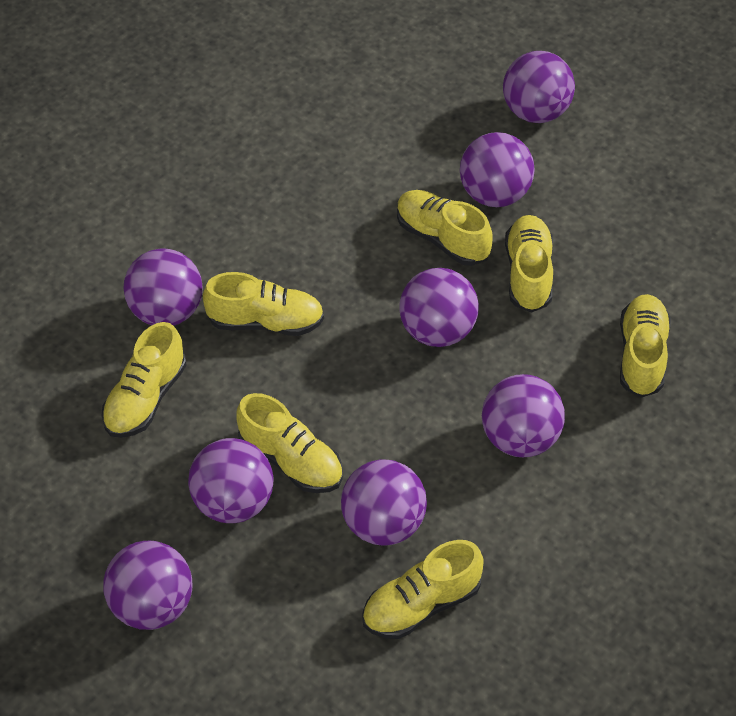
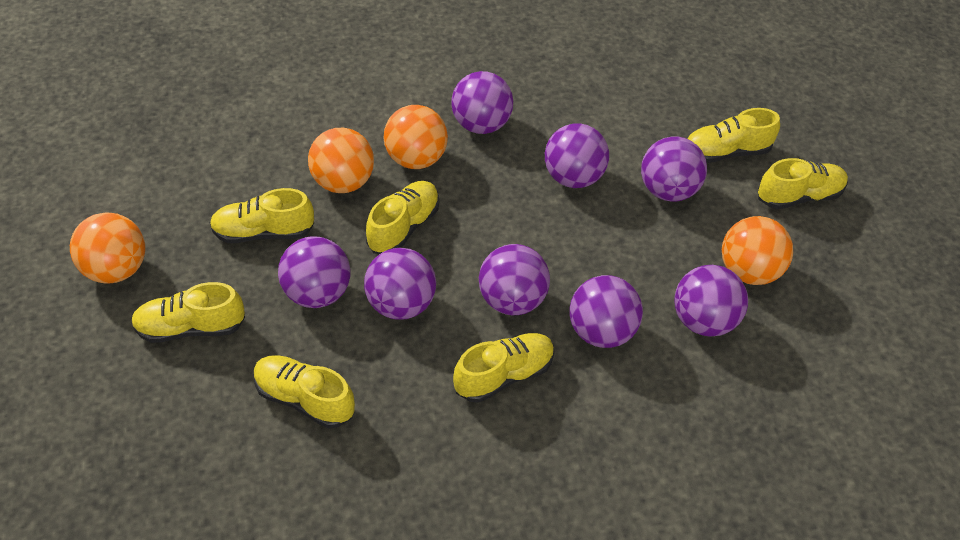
orange ball: none = 0 -> [70,212,145,283] [308,128,374,193] [383,105,448,169] [722,216,793,285] = 4

